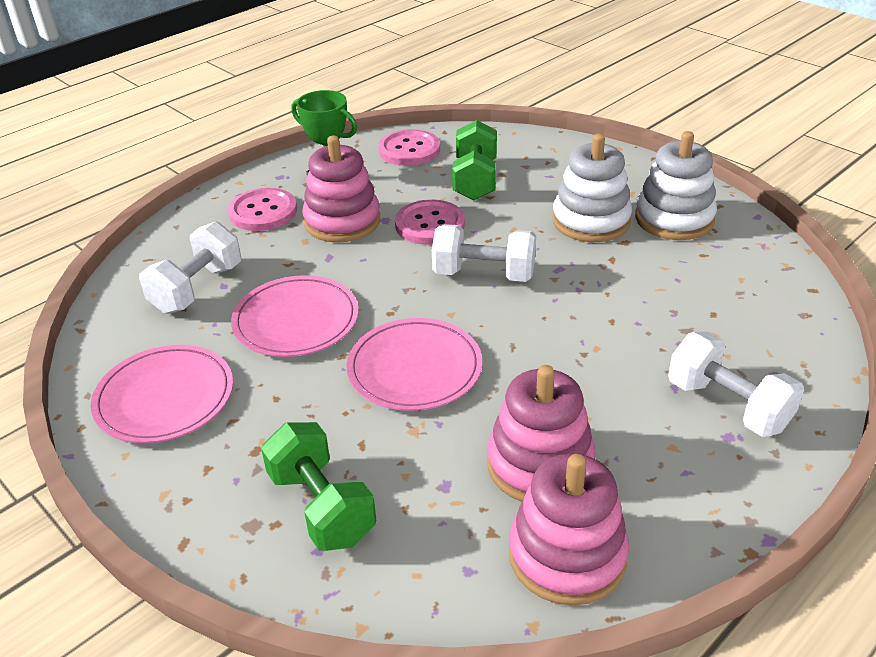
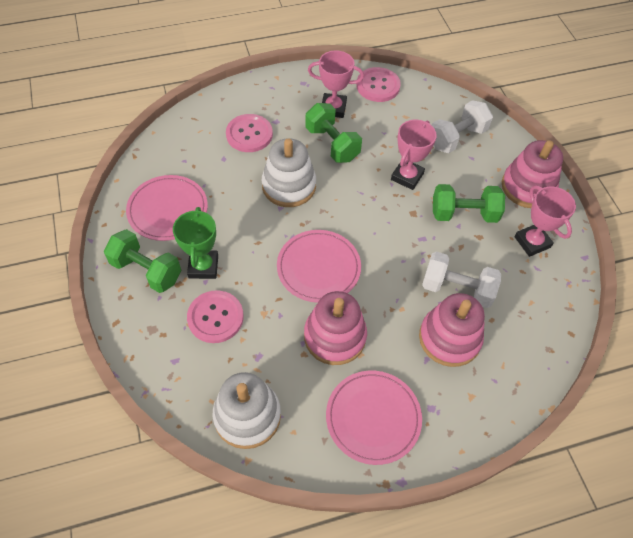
green dumbbell: [261,422,376,551] [452,120,497,200] = 2 -> [104,229,181,293] [305,103,362,163] [433,184,505,223] = 3
pink trophy: none = 0 -> [308,50,364,118] [391,120,437,190] [514,185,576,257] = 3
white dumbbell: [139,221,241,314] [432,224,536,282] [668,332,804,437] = 3 -> [422,251,501,308] [432,100,493,153] = 2

